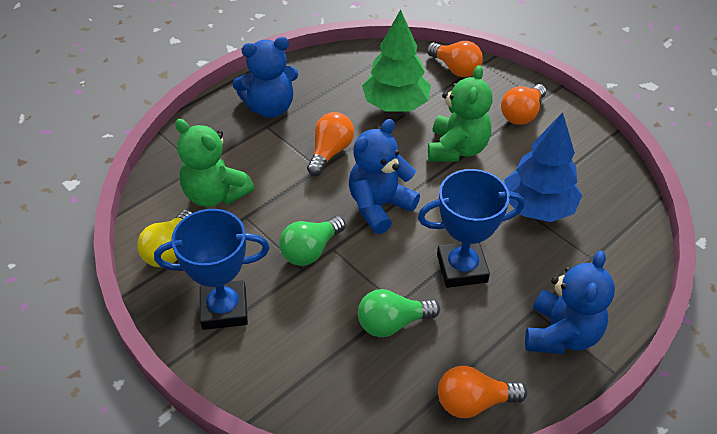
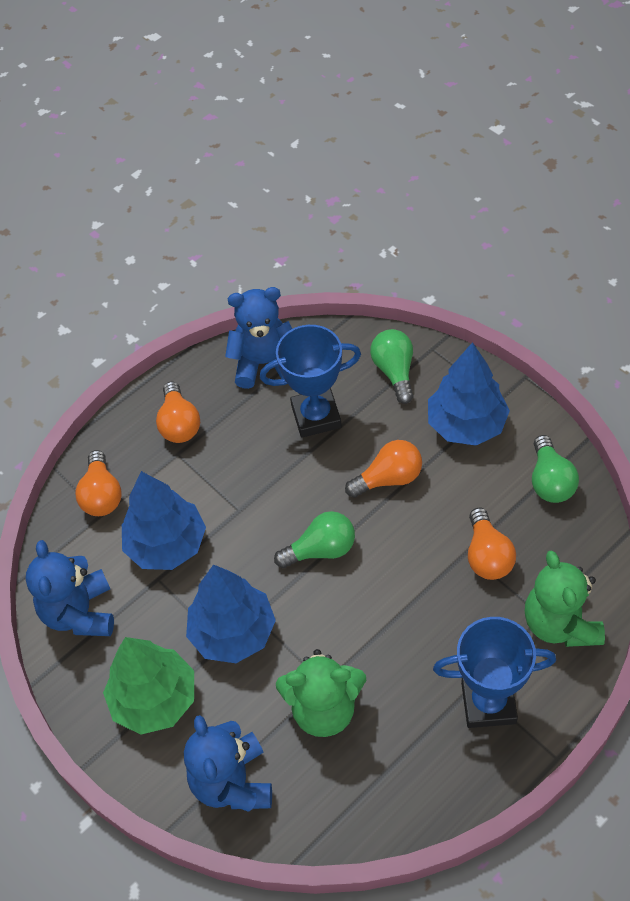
blue tree: [504,112,582,222] = 1 -> [122,471,206,570] [186,564,276,663] [428,342,510,446] = 3
green light bulb: [279,216,346,266] [358,289,440,337] = 2 -> [274,511,355,568] [370,329,414,404] [532,435,579,503] = 3
yellow light bulb: [137,209,193,267] = 1 -> none = 0

